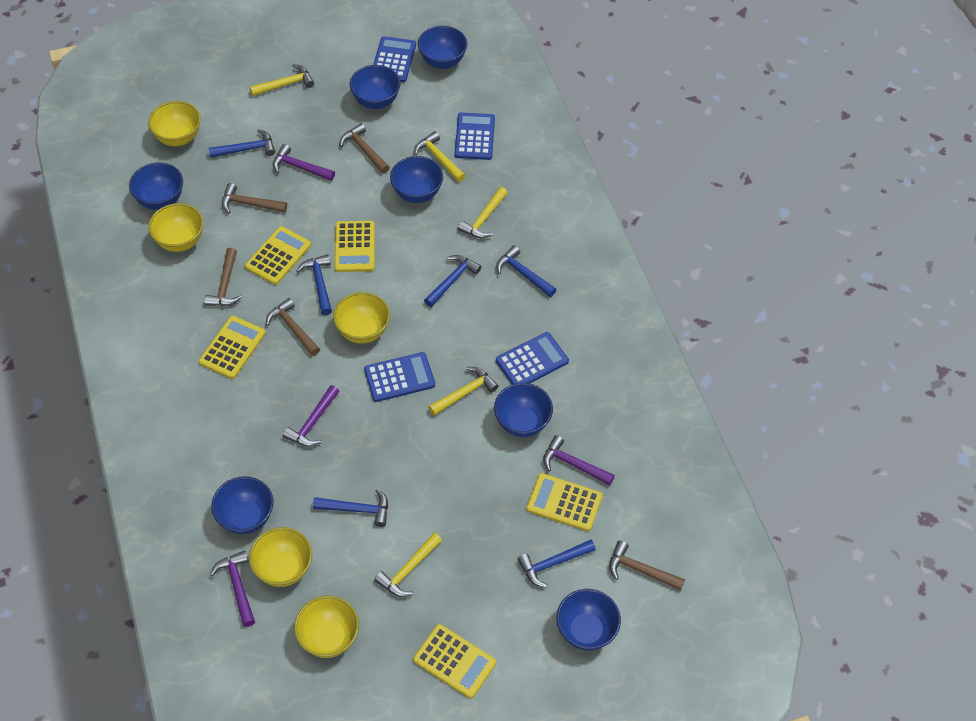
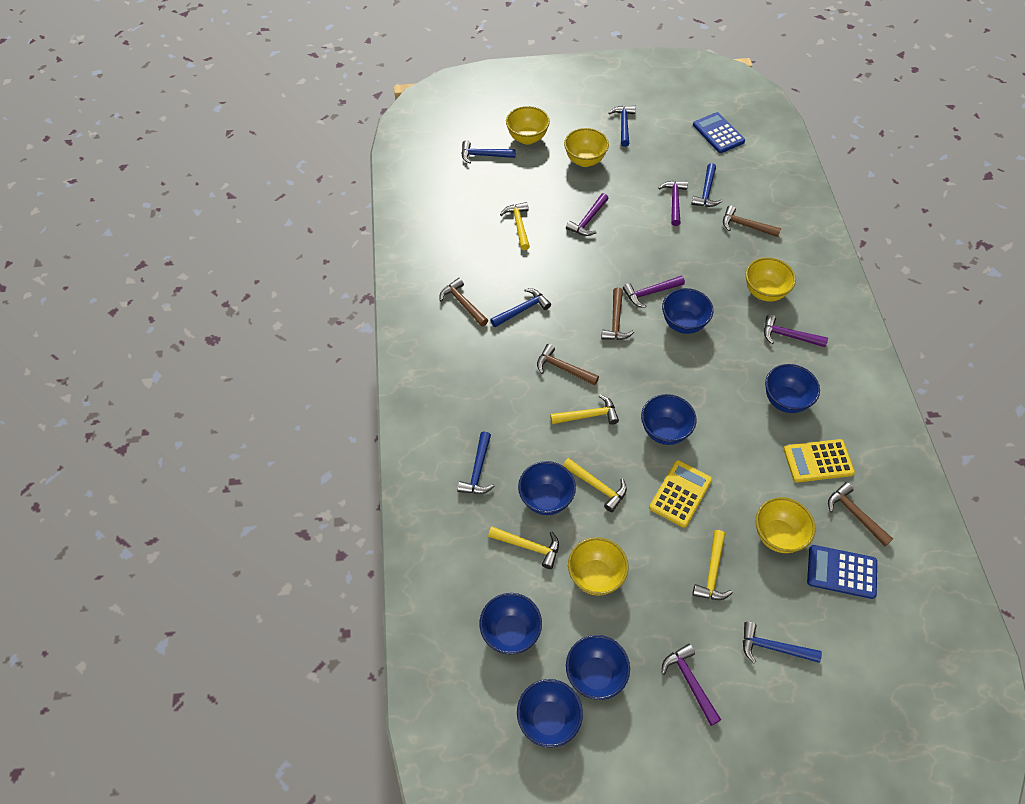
blue calculator: [364,352,435,402] [373,36,416,82] [455,112,495,160] [496,332,569,385] = 4 -> [693,112,745,153] [807,545,877,599] = 2
purple hammer: [210,550,255,627] [272,144,335,181] [283,385,339,447] [543,435,615,485] = 4 -> [566,193,609,236] [623,276,685,308] [658,181,688,226] [661,644,721,726] [764,314,828,347] = 5
yellow calculator: [199,316,266,379] [245,226,311,285] [335,221,375,272] [413,624,496,698] [526,473,603,531] = 5 -> [649,460,712,528] [784,439,855,482] = 2

